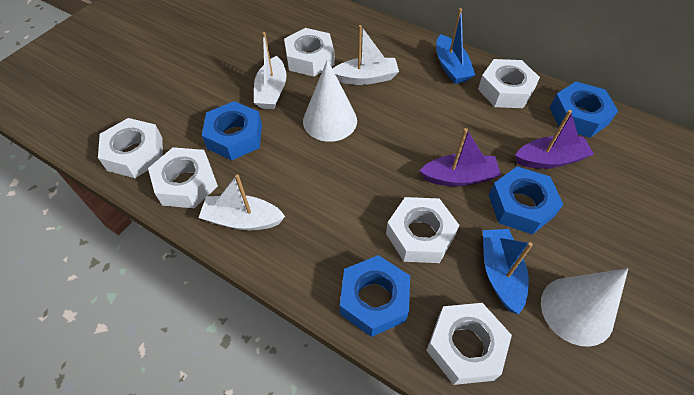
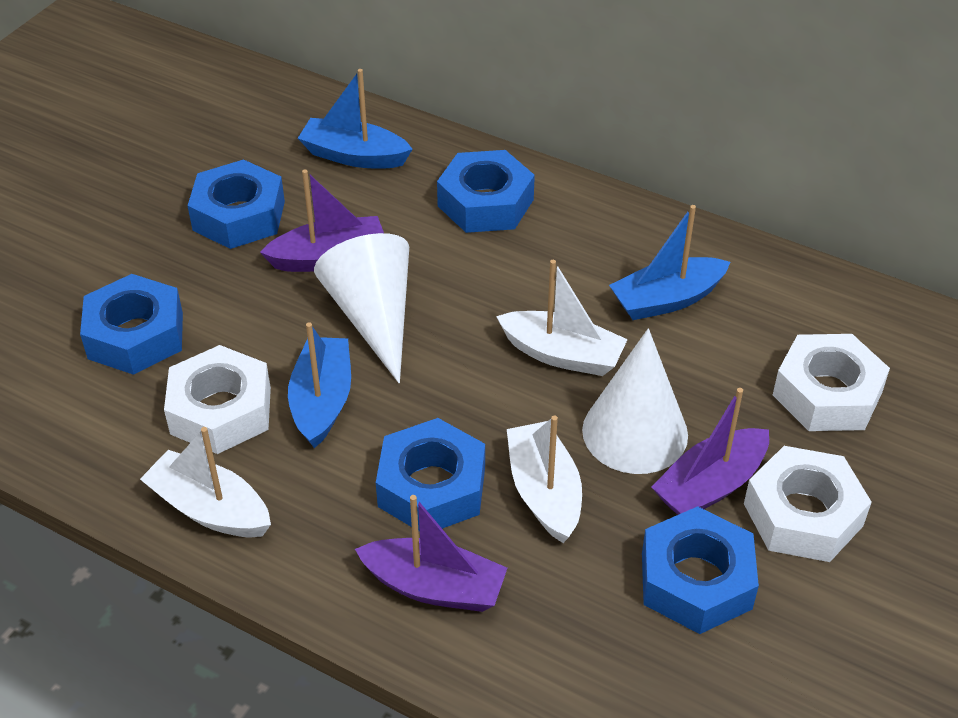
blue boat: [436,8,475,84] [483,229,533,314] = 2 -> [288,322,351,448] [298,69,413,168] [609,205,730,320] = 3
blue nut: [202,101,262,160] [340,255,410,337] [489,166,563,235] [550,82,618,138] = 4 -> [80,274,183,375] [188,159,285,249] [376,418,485,532] [437,150,535,233] [642,506,759,634] = 5
purple boat: [420,128,501,186] [515,110,594,169] = 2 -> [260,170,384,272] [355,495,507,612] [651,388,769,515] = 3
white nut: [98,118,163,178] [148,147,218,208] [284,28,335,77] [386,197,460,263] [426,303,512,385] [478,59,540,108] = 6 -> [164,345,271,454] [744,446,872,562] [773,334,890,431] = 3

